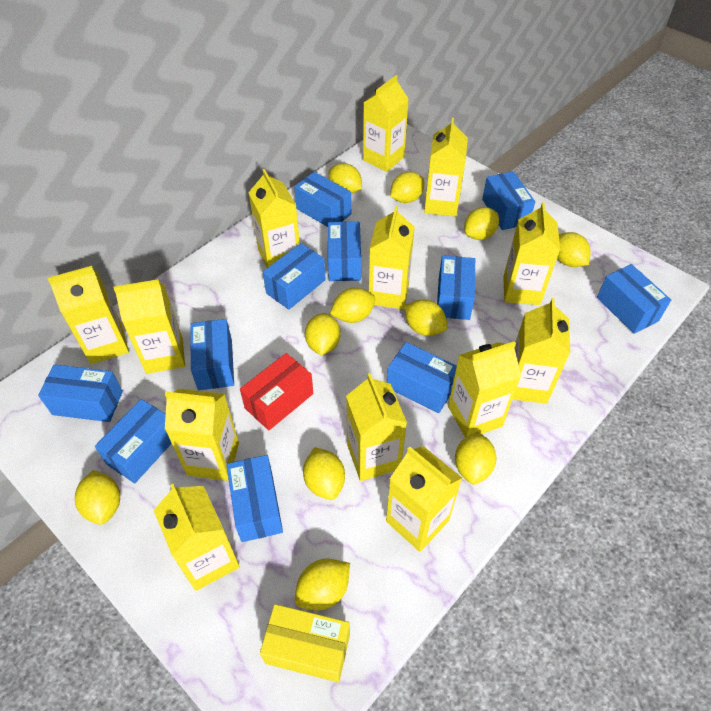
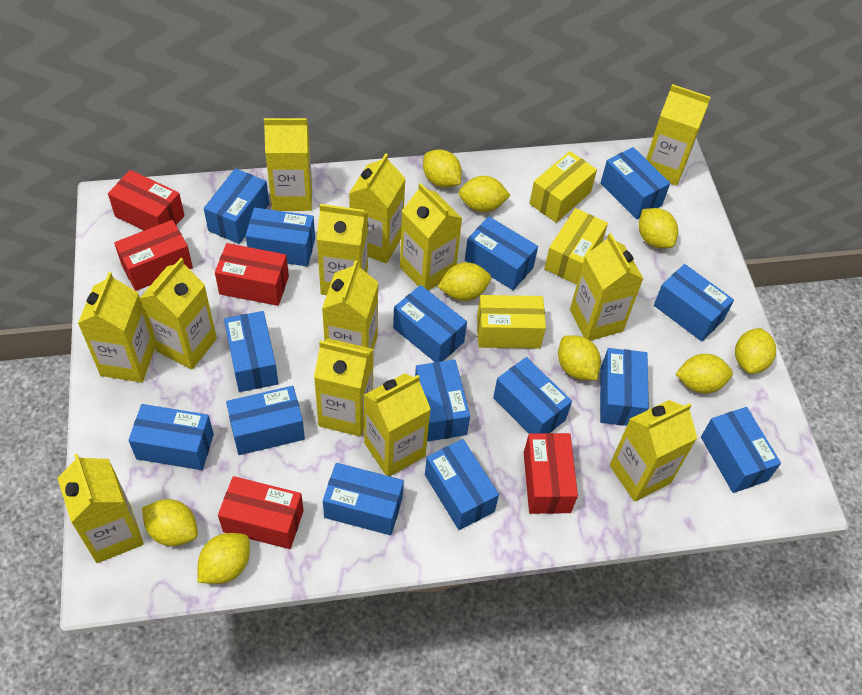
blue box: [38,364,123,422] [95,399,172,483] [190,319,234,390] [227,455,283,542] [263,243,326,310] [294,172,351,227] [328,222,361,281] [387,342,457,413] [437,255,475,320] [482,171,535,230] [597,264,671,334] = 11 -> [128,404,214,470] [204,168,269,244] [224,311,278,392] [226,386,305,455] [246,208,315,266] [323,463,404,535] [393,285,467,362] [415,359,470,441] [425,439,499,530] [465,217,538,290] [493,357,572,434] [600,348,649,426] [601,147,670,219] [654,264,734,342] [701,407,781,493] = 15
red box: [240,353,313,430] = 1 -> [108,170,185,231] [114,220,193,291] [215,243,289,306] [218,476,304,549] [524,433,578,514] = 5
yellow box: [260,604,350,683] = 1 -> [477,295,546,349] [529,151,597,223] [544,208,608,284] = 3
yellow lemon: [75,470,120,525] [295,559,350,610] [303,447,345,500] [305,313,341,355] [329,163,362,194] [330,288,375,323] [390,172,424,203] [404,299,448,336] [455,431,497,485] [464,207,499,240] [557,232,591,267] = 11 -> [142,499,198,546] [197,533,250,584] [423,149,462,188] [438,262,491,301] [458,176,511,212] [558,335,601,380] [639,208,678,248] [676,354,733,394] [735,328,776,374] = 9

